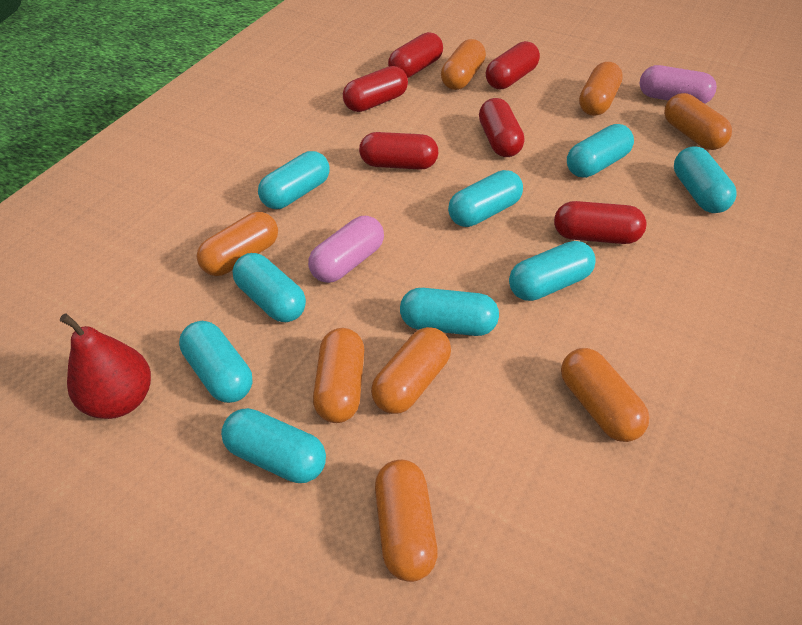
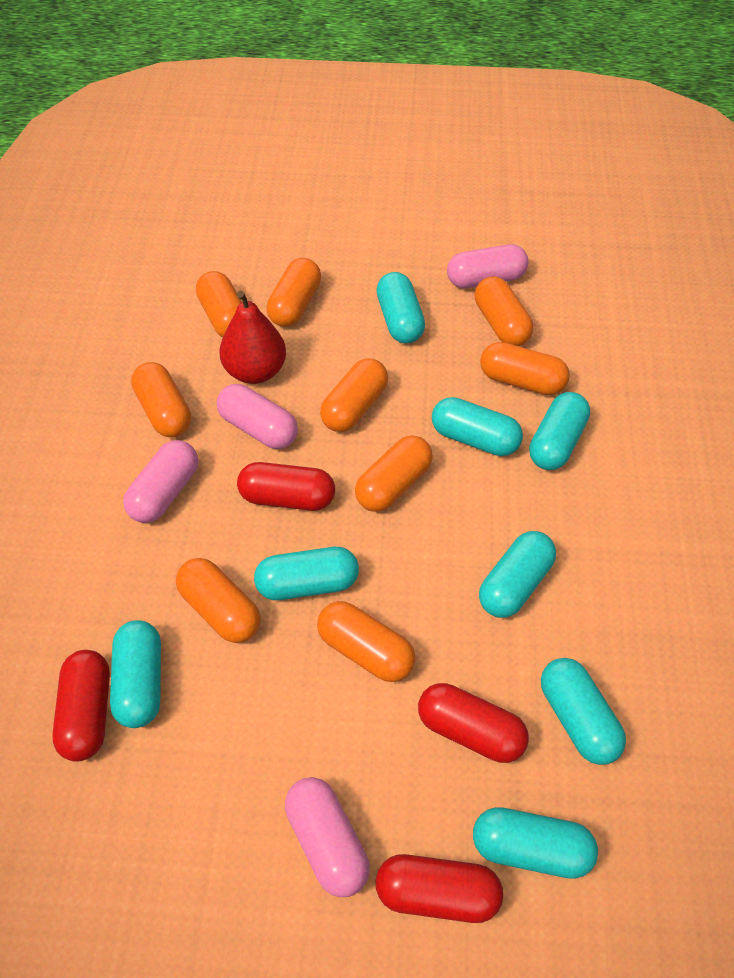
orange capsule: [197,212,278,276] [313,328,364,423] [371,327,451,414] [375,460,438,582] [441,39,486,90] [561,348,650,442] [579,62,623,116] [664,93,732,150] = 8 -> [131,362,191,437] [176,558,261,643] [196,271,242,337] [266,258,321,327] [317,601,416,682] [320,358,388,432] [355,435,433,512] [475,276,533,346] [480,342,570,395] = 9
pink capsule: [308,216,384,283] [640,65,717,104] = 2 -> [123,440,198,523] [217,384,298,449] [285,777,370,897] [447,244,528,288] = 4
red capsule: [343,66,408,112] [359,132,438,170] [388,32,443,78] [479,98,525,157] [486,41,540,89] [554,201,646,244] = 6 -> [52,650,110,762] [237,462,335,511] [376,854,503,923] [418,683,529,763] = 4
turquoise capsule: [179,321,252,403] [221,408,326,483] [232,253,306,322] [258,151,330,209] [400,288,499,336] [448,170,523,227] [509,241,596,301] [567,124,634,178] [674,146,736,213] = 9 -> [110,620,161,728] [254,547,359,600] [376,272,425,343] [432,397,523,456] [473,807,598,879] [479,531,556,618] [529,392,590,470] [541,658,626,765] = 8

